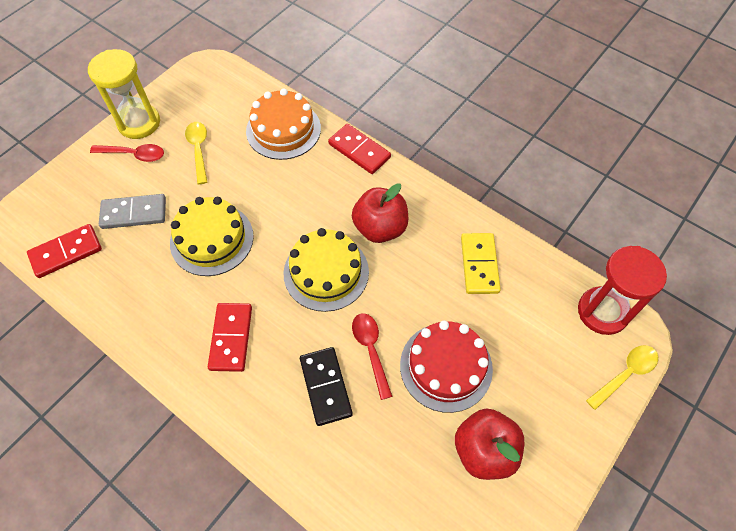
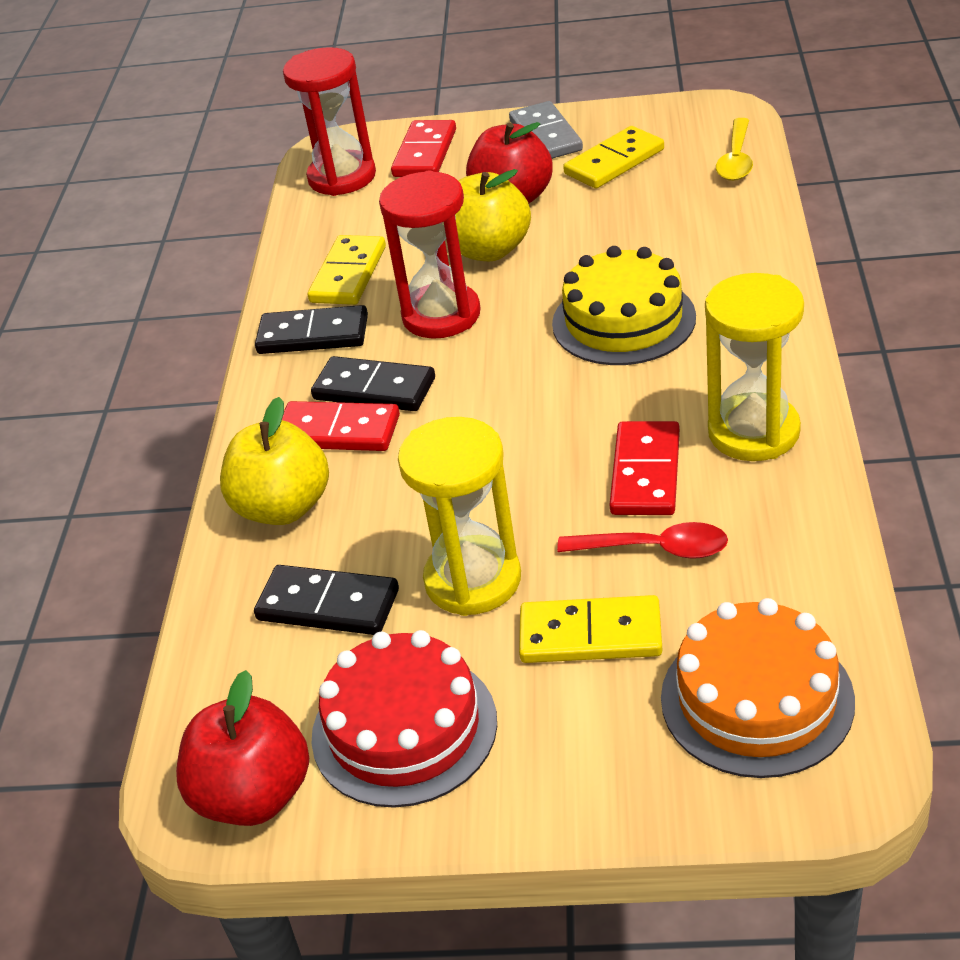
black domino: [300,347,353,426] = 1 -> [254,565,399,635] [255,305,368,354] [311,356,435,411] = 3
red hourglass: [578,246,667,335] = 1 -> [283,47,376,196] [379,171,481,339] = 2
red spoon: [90,144,164,162] [352,313,393,400] = 2 -> [557,522,728,559] = 1
yellow apple: none = 0 -> [220,397,329,525] [455,169,531,261] = 2
yellow cake: [170,197,254,276] [283,228,369,312] = 2 -> [552,246,696,365] = 1
yellow domino: [461,233,501,294] = 1 -> [308,235,386,305] [519,595,663,663] [563,126,664,188] = 3
yellow hourglass: [88,49,160,139] = 1 -> [398,417,521,616] [705,273,804,461] = 2
yellow spoon: [185,122,207,184] [586,345,658,410] = 2 -> [716,118,753,181] = 1

